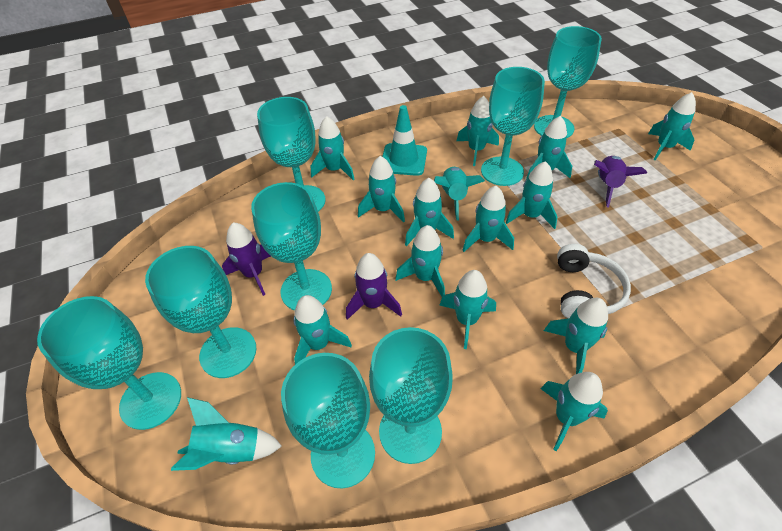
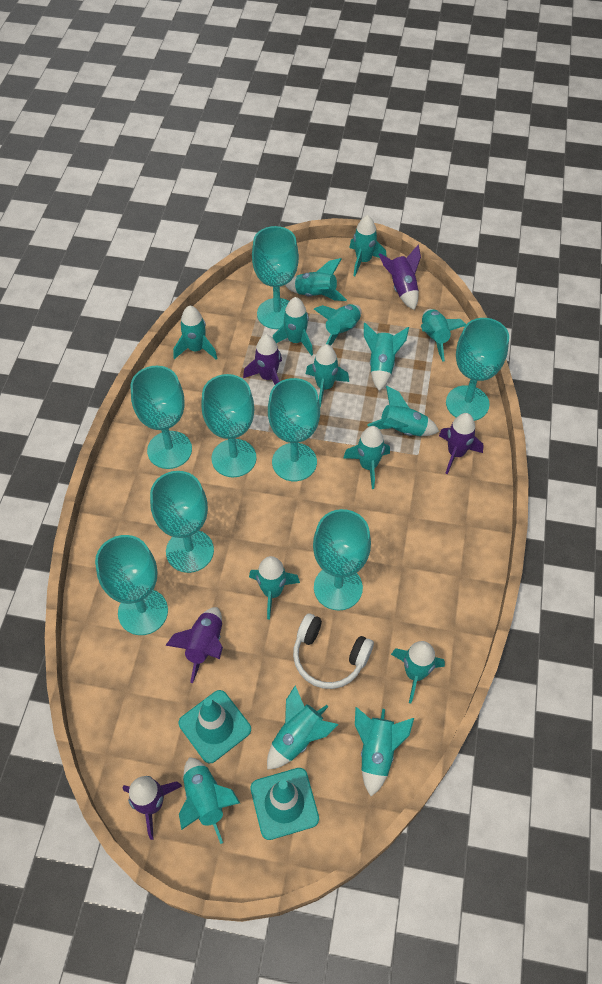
purple rocket: [222,223,271,296] [346,253,402,320] [594,156,647,208] = 3 -> [123,776,182,840] [165,607,223,683] [243,335,282,385] [379,245,421,310] [439,413,484,474] = 5
turquoise traffic cone: [382,105,427,176] = 1 -> [179,690,251,763] [250,768,319,840] = 2

